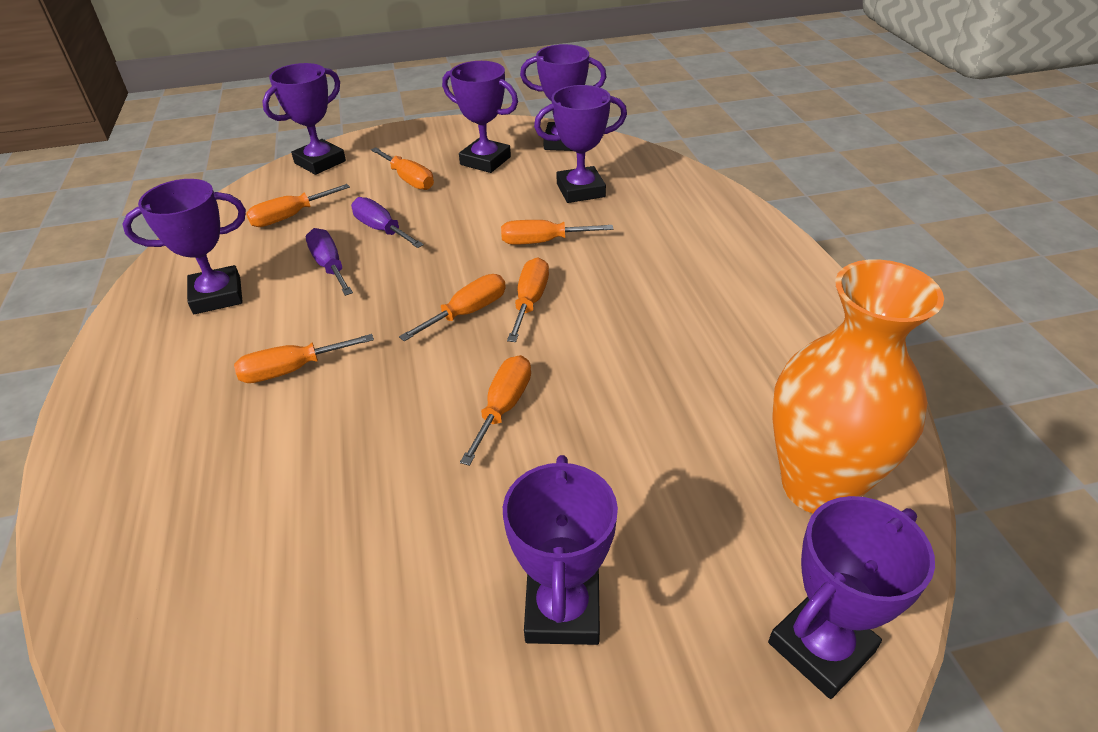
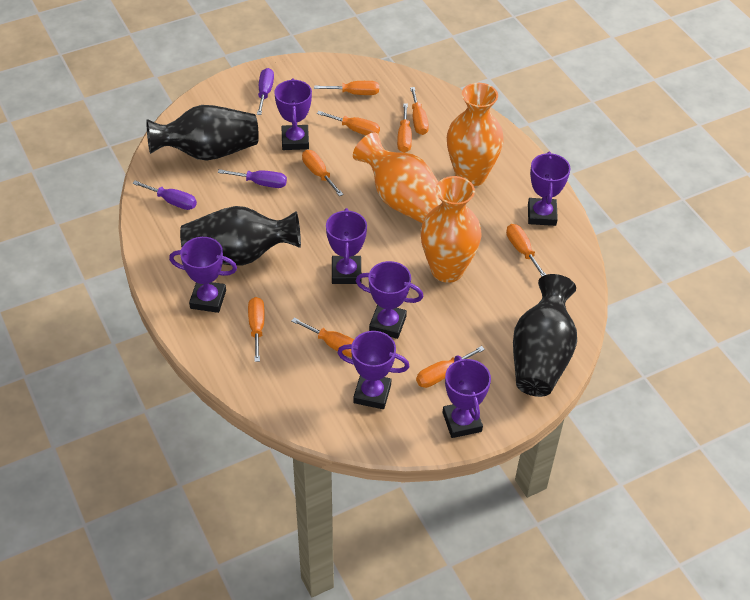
black vase: none = 0 -> [147,105,259,161] [180,206,301,265] [513,274,577,397] = 3
orange screwdriver: [234,334,374,383] [246,184,350,227] [371,147,434,190] [399,274,506,341] [460,355,531,466] [501,220,613,245] [507,257,549,342] = 7 -> [248,297,265,362] [292,318,354,357] [302,150,343,196] [314,81,379,95] [317,111,380,135] [397,103,412,153] [410,87,429,135] [416,346,485,388] [506,224,546,276] = 9
orange vase: [772,259,944,513] = 1 -> [353,132,442,223] [421,176,482,283] [447,83,504,187] = 3
purple screwdriver: [306,228,353,296] [351,197,424,248] = 2 -> [132,180,197,210] [218,169,287,188] [257,68,274,115] = 3

